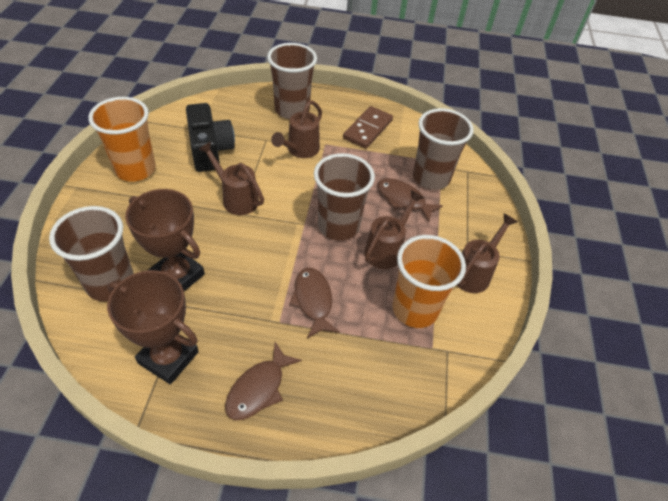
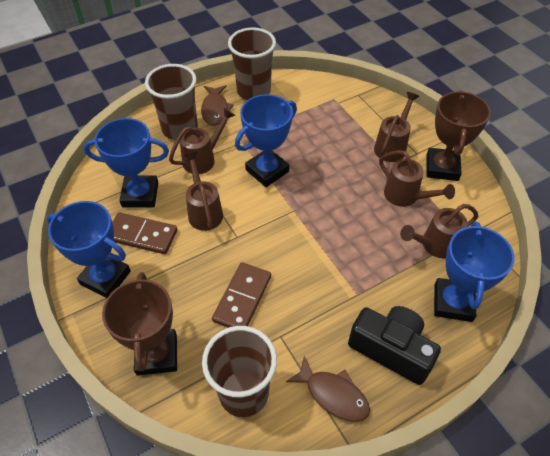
blue trophy: none = 0 -> [47,201,131,298] [84,118,169,208] [235,94,297,187] [434,222,515,322] = 4
brown cup: [49,206,134,302] [267,43,317,119] [314,153,375,241] [413,108,474,190] = 4 -> [145,64,198,140] [202,326,277,417] [228,27,276,100] = 3
brown domino: [343,106,393,149] = 1 -> [112,213,177,254] [212,262,271,328] = 2
brown fish: [225,342,302,420] [289,268,340,338] [377,178,443,222] = 3 -> [201,85,234,126] [286,356,370,422] = 2
brown watering can: [198,142,264,215] [271,100,322,158] [364,190,424,269] [457,214,517,293] = 4 -> [169,108,235,174] [184,152,223,231] [374,92,419,162] [379,150,455,207] [400,204,478,258] = 5
orange cup: [88,97,156,182] [392,235,466,328] = 2 -> none = 0

